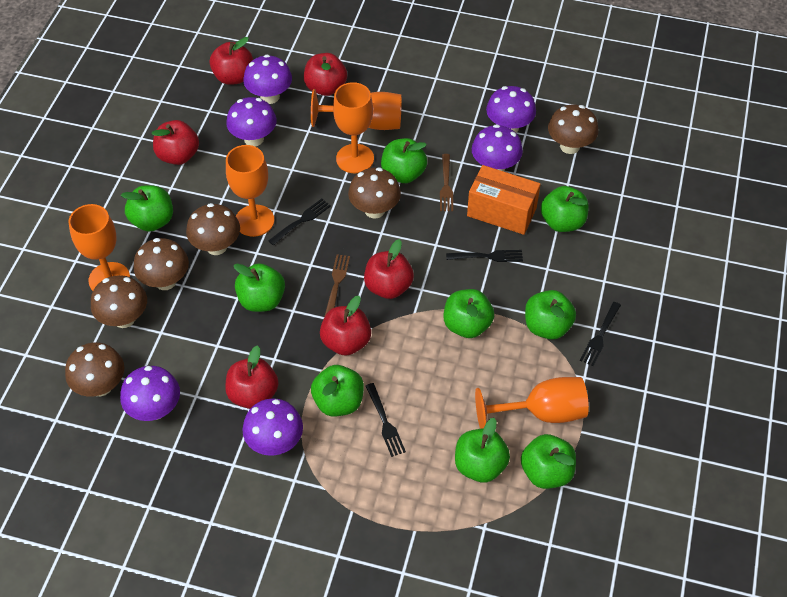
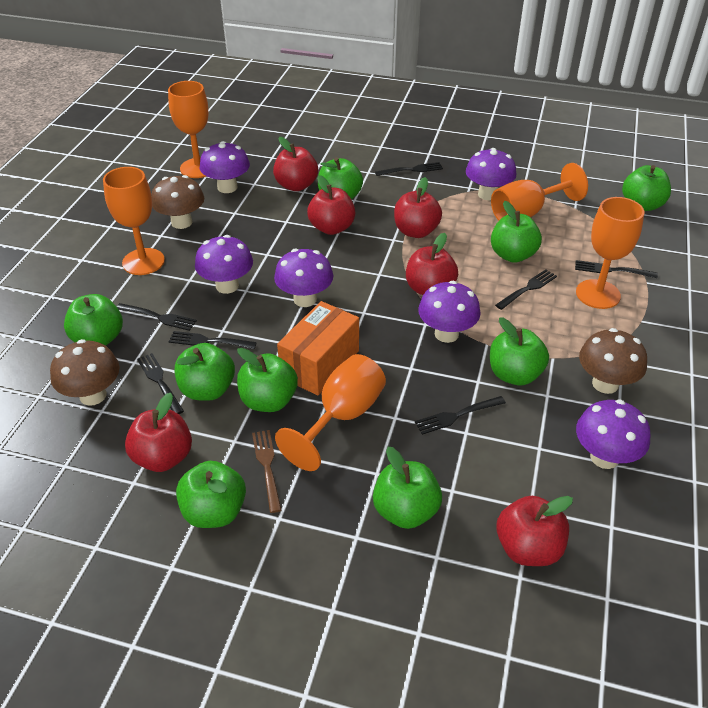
black fork: [268,199,331,245] [366,383,406,457] [446,250,523,262] [580,302,621,366] = 4 -> [116,303,197,331] [137,353,184,414] [169,331,257,349] [375,162,443,176] [415,396,506,435] [495,269,557,310] [575,260,658,278] = 7
brown fork: [324,254,350,317] [440,154,453,211] = 2 -> [252,430,281,513] = 1
brown mushroom: [65,342,124,396] [91,275,147,328] [133,238,189,290] [186,203,240,255] [348,168,401,218] [548,105,599,154] = 6 -> [50,339,120,406] [151,175,204,229] [579,328,647,394] = 3

